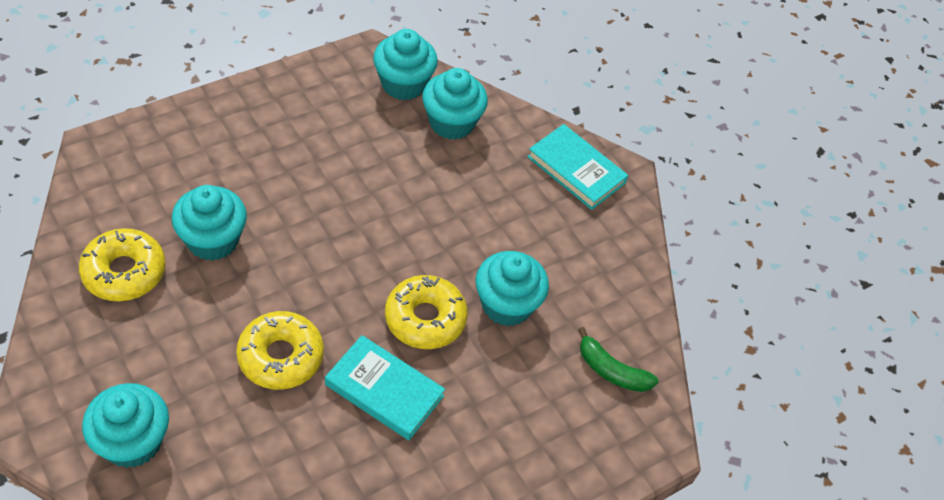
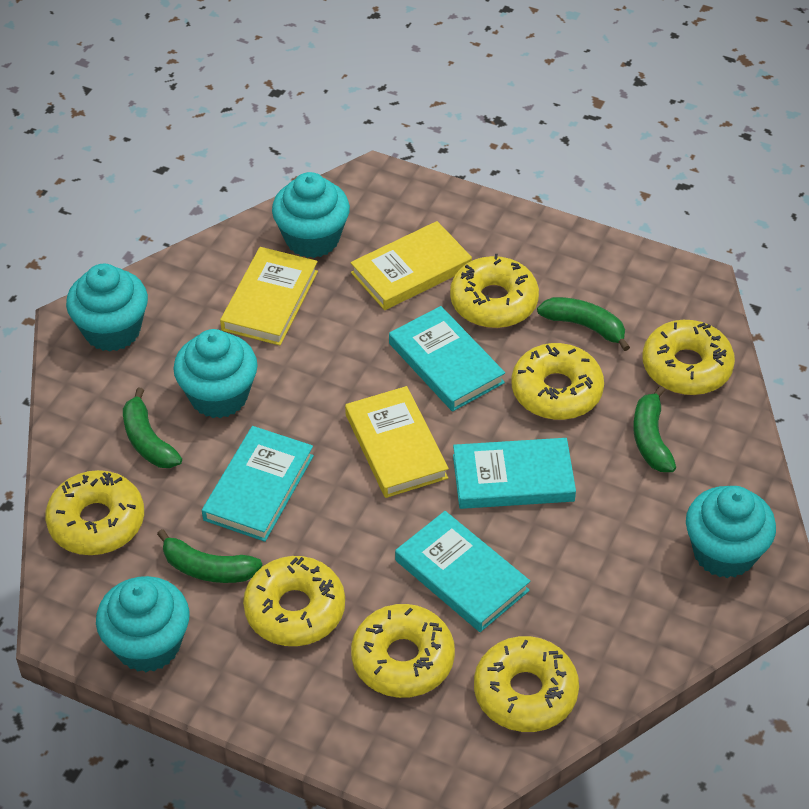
green banana: [578,327,658,392] = 1 -> [123,387,182,468] [157,529,262,583] [537,297,630,351] [633,386,676,472] = 4
turquoise book: [325,335,445,440] [527,124,628,210] = 2 -> [202,426,314,542] [389,306,505,412] [395,511,530,632] [453,438,576,509] = 4
yellow book: none = 0 -> [220,247,318,346] [345,386,449,498] [351,221,472,310] = 3
yellow donut: [79,228,166,301] [236,311,324,390] [385,275,468,349] = 3 -> [45,470,144,555] [243,556,345,646] [351,604,455,698] [450,254,539,328] [474,636,579,732] [511,343,604,420] [642,320,735,395] = 7

